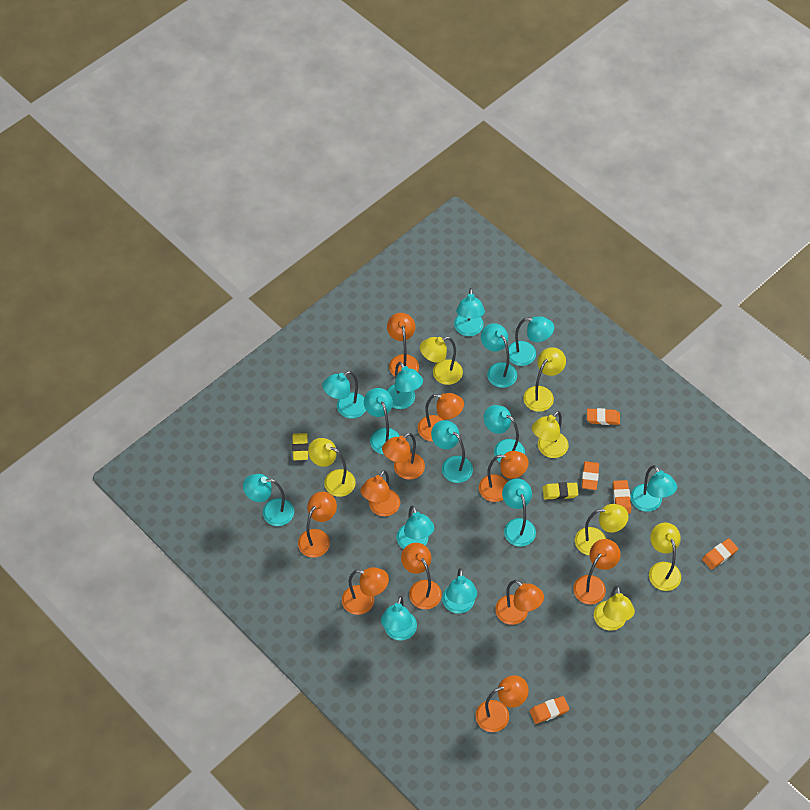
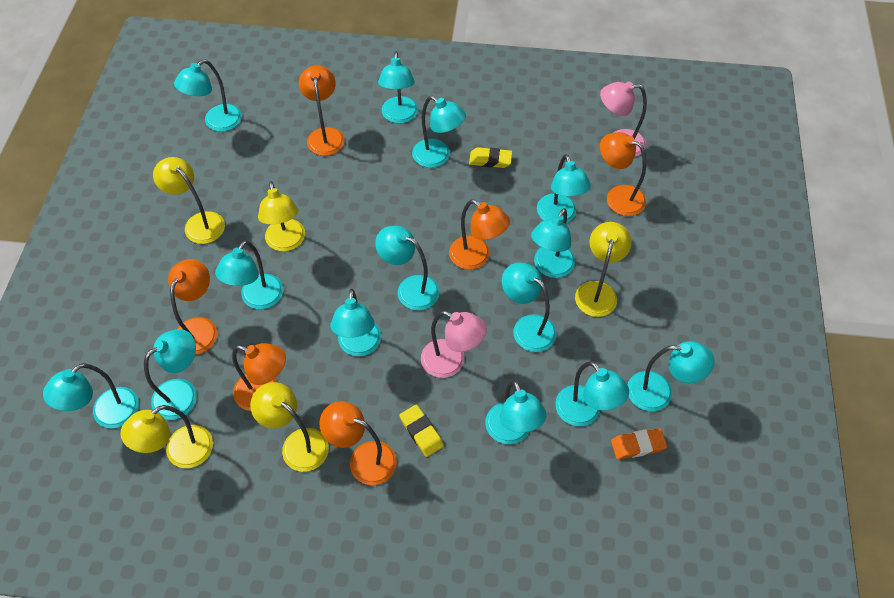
orange eraser: [530,696,569,724] [582,461,599,490] [587,408,620,425] [613,480,631,514] [702,538,738,570] = 5 -> [611,428,667,459] = 1
orange lamp: [298,492,337,558] [342,567,389,615] [360,470,400,516] [382,433,425,480] [387,313,419,376] [401,543,442,609] [418,393,464,442] [475,675,528,732] [479,451,529,502] [495,580,544,625] [573,539,620,604] = 11 -> [168,259,217,355] [232,343,286,411] [299,65,345,156] [319,401,397,485] [449,200,510,269] [600,132,646,216] = 6
pink lamp: none = 0 -> [421,311,487,378] [600,81,647,157] = 2
yellow lamp: [308,438,356,497] [420,337,463,385] [523,347,566,412] [532,411,568,458] [575,504,628,555] [594,586,635,631] [649,523,681,591] = 7 -> [120,405,213,468] [153,157,225,244] [250,382,329,472] [258,181,305,251] [575,222,632,317] = 5

